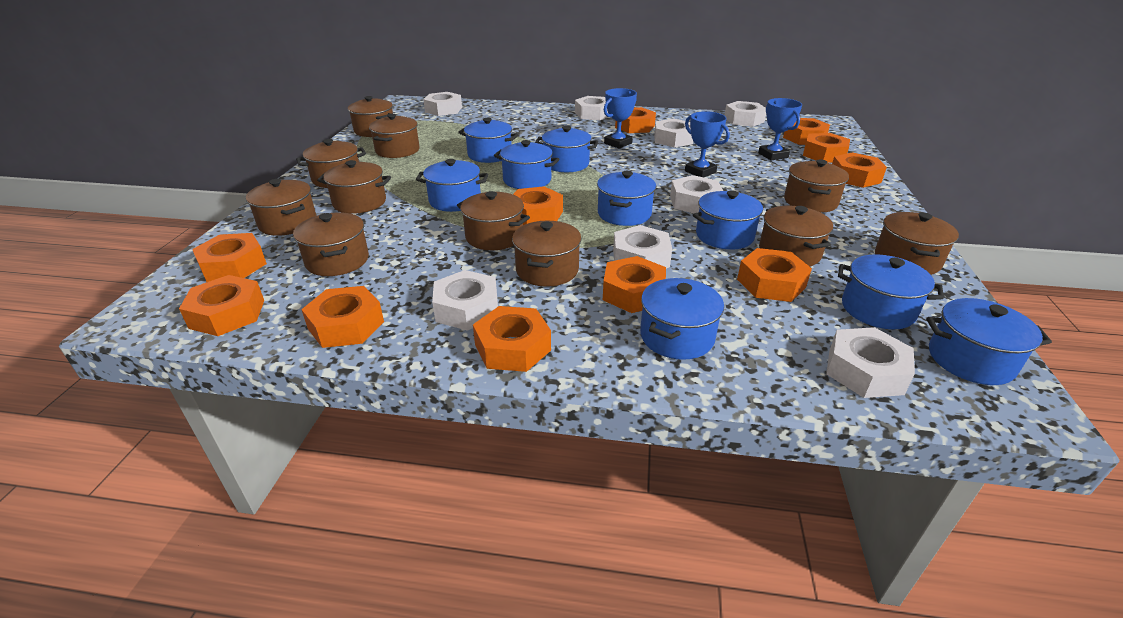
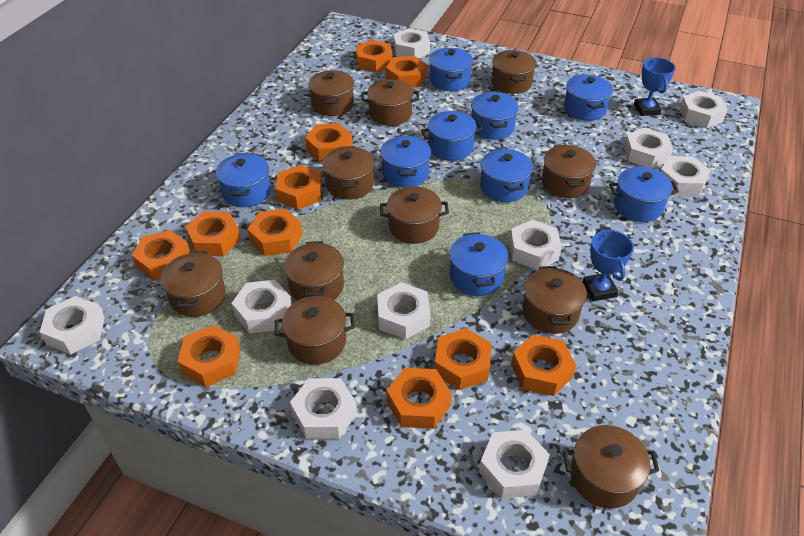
blue trophy: [604,88,637,148] [685,111,730,177] [758,98,802,160] = 3 -> [583,229,634,301] [634,57,675,116] = 2
white nut: [423,92,462,116] [432,270,498,331] [575,96,608,120] [613,225,672,268] [654,118,693,148] [670,175,723,213] [724,101,766,127] [826,327,915,398] = 8 -> [40,296,105,354] [232,280,292,334] [290,378,357,439] [377,282,430,339] [393,28,430,58] [479,430,550,499] [509,220,562,270] [624,128,673,168] [661,156,711,196] [679,91,728,128] = 10

